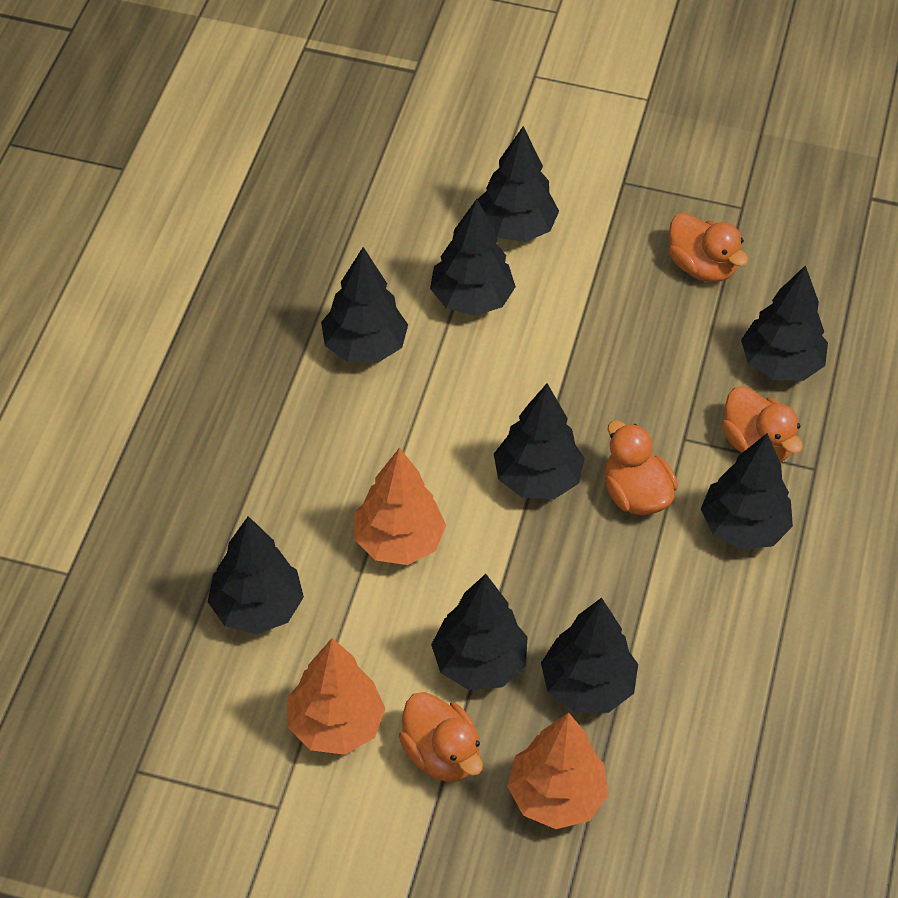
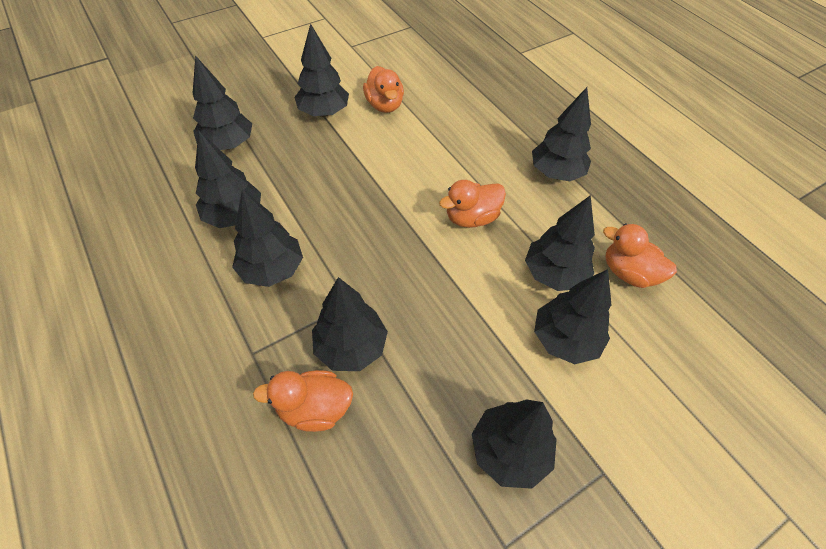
orange tree: [288,638,385,755] [354,447,446,565] [507,713,609,829] = 3 -> none = 0

